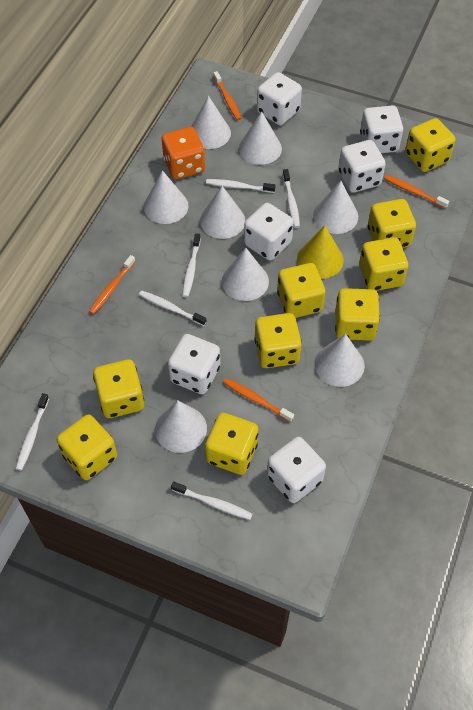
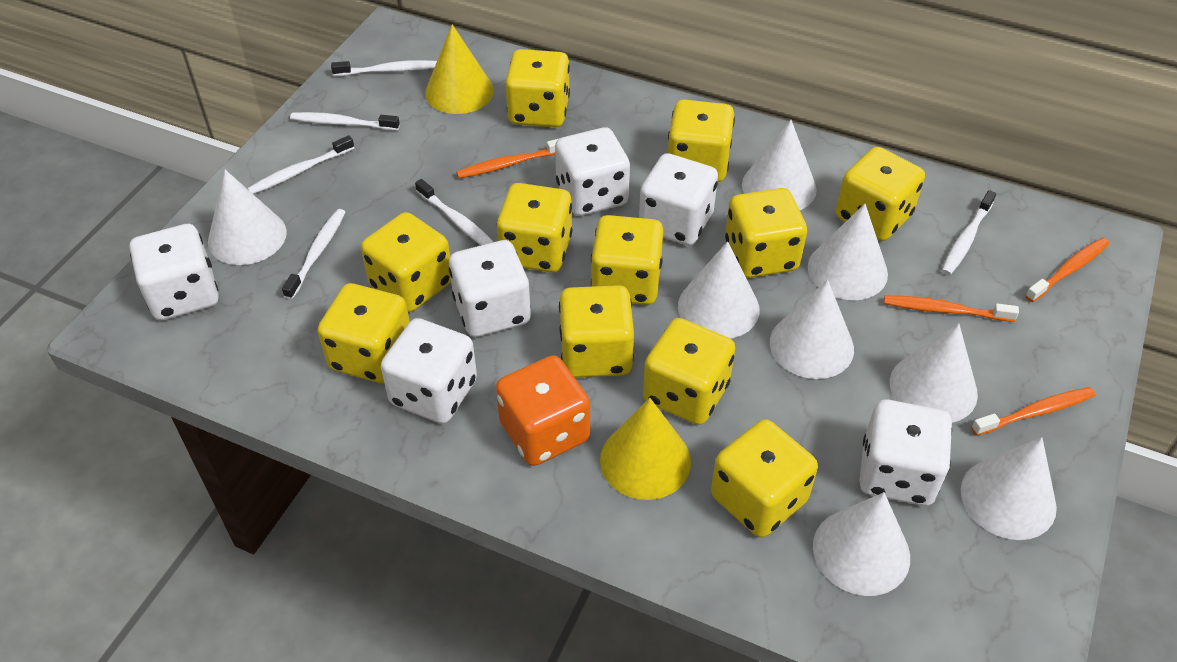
yellow cone: [297,225,344,279] = 1 -> [425,25,494,114] [600,398,691,500] = 2
yellow dice: [57,414,117,480] [93,359,144,418] [205,413,258,475] [254,313,302,368] [277,263,326,318] [335,288,380,341] [359,237,408,291] [368,199,416,248] [405,118,456,172] = 9 -> [318,283,410,383] [361,212,451,312] [496,183,572,272] [505,49,570,127] [559,285,634,378] [591,215,664,305] [643,318,735,425] [668,99,735,182] [711,419,818,537] [725,188,807,278] [836,147,925,241] = 11

